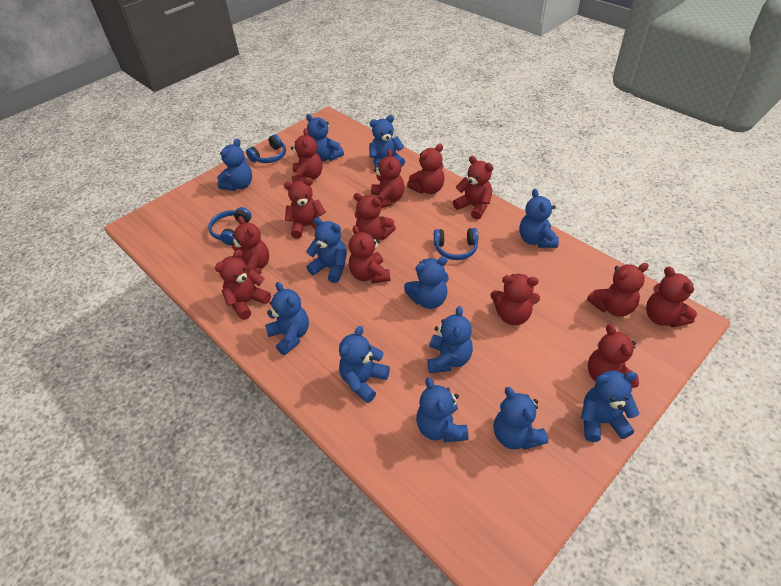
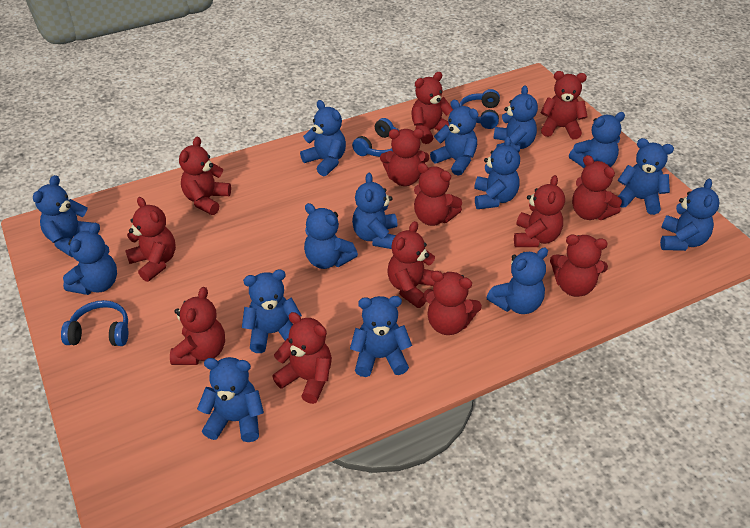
blue teddy bear: [217,139,252,191] [265,282,309,355] [306,114,344,161] [306,217,347,283] [339,326,390,403] [369,115,405,168] [404,256,449,309] [416,377,468,443] [427,306,473,373] [493,387,548,450] [519,189,559,248] [581,371,640,442] = 12 -> [33,175,93,257] [63,223,117,295] [197,357,264,442] [242,269,302,353] [300,100,346,176] [304,203,358,269] [350,296,412,377] [352,173,398,249] [430,100,478,176] [474,136,520,209] [486,248,548,314] [493,85,538,153] [569,112,625,168] [618,138,674,215] [660,179,720,251] = 15

